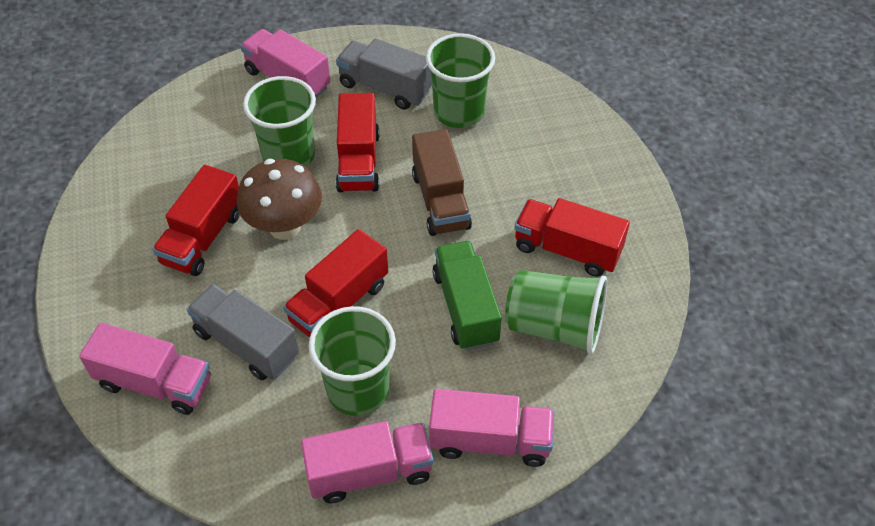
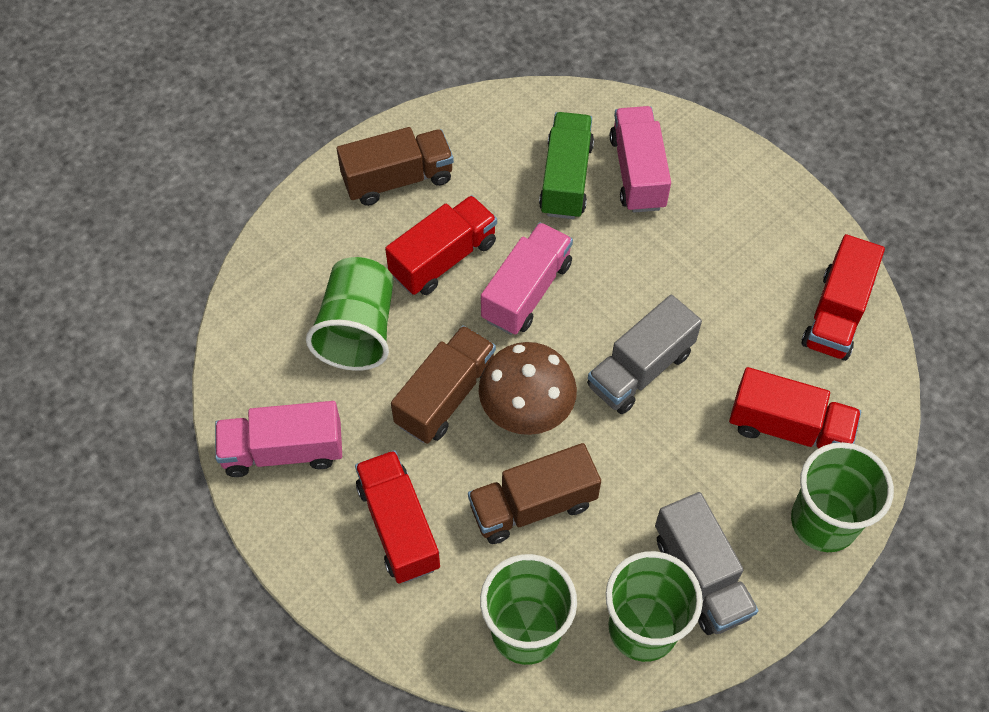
brown truck: [412,129,472,236] = 1 -> [337,127,454,206] [391,325,496,444] [468,443,601,544] = 3
pink truck: [79,323,211,415] [240,29,330,98] [301,421,433,503] [429,389,554,467] = 4 -> [215,401,342,477] [481,222,573,335] [610,106,671,213] = 3

